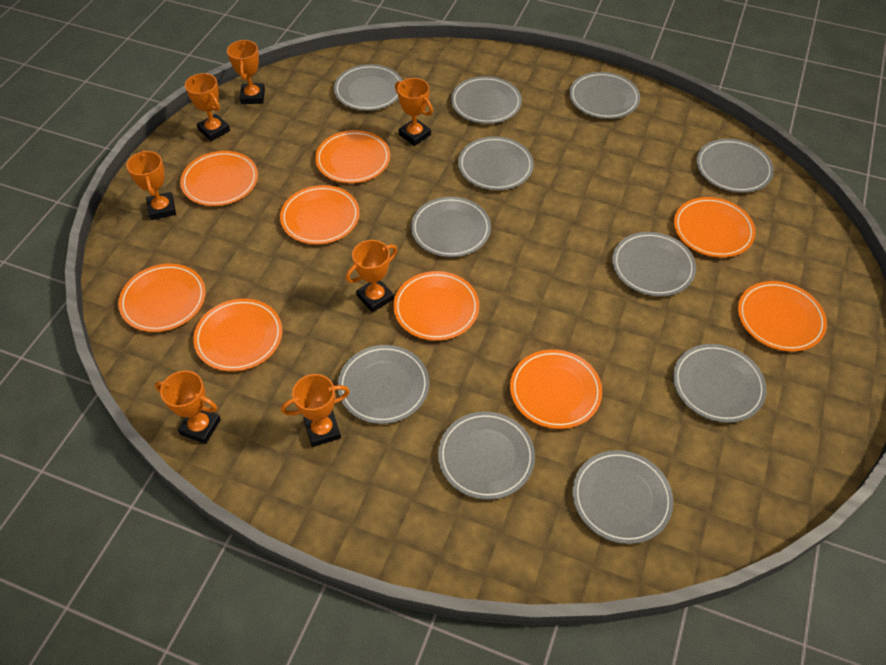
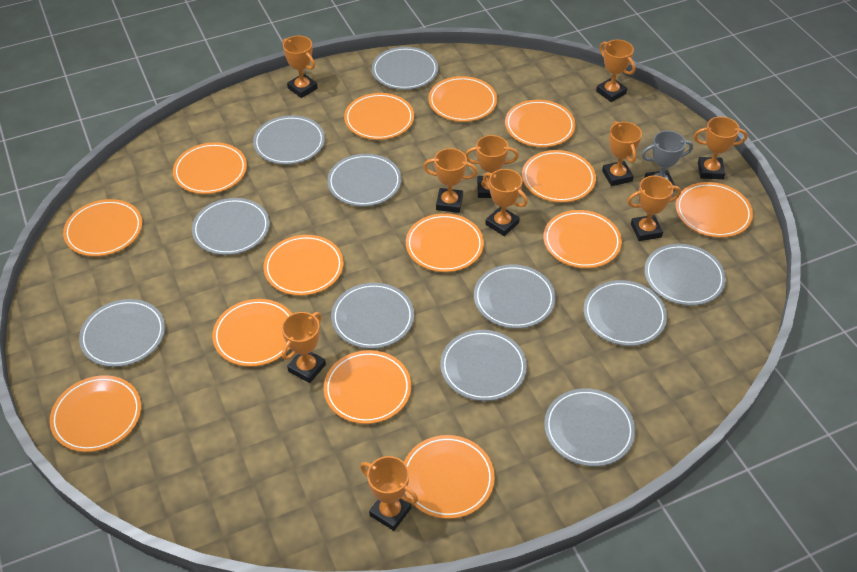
grey trophy: none = 0 -> [641,131,693,192] = 1
orange plate: [118,264,206,332] [180,151,258,206] [193,299,282,371] [280,185,360,245] [315,130,390,183] [393,271,479,341] [510,349,602,429] [674,197,756,258] [738,281,827,352] = 9 -> [50,375,141,452] [63,199,142,257] [173,142,247,194] [212,299,292,367] [264,235,344,296] [324,350,411,424] [344,93,414,140] [404,435,495,519] [406,213,484,272] [428,76,497,122] [505,100,576,147] [522,150,596,203] [543,210,622,268] [676,182,753,238] = 14
orange trophy: [126,150,176,220] [155,371,221,444] [185,73,230,141] [227,40,265,104] [281,374,350,447] [346,240,397,312] [395,78,433,146] = 7 -> [282,312,326,383] [283,36,318,98] [360,456,418,531] [423,148,478,213] [465,135,519,198] [483,169,528,236] [596,40,635,102] [602,121,642,186] [627,175,681,241] [694,117,748,179] = 10

